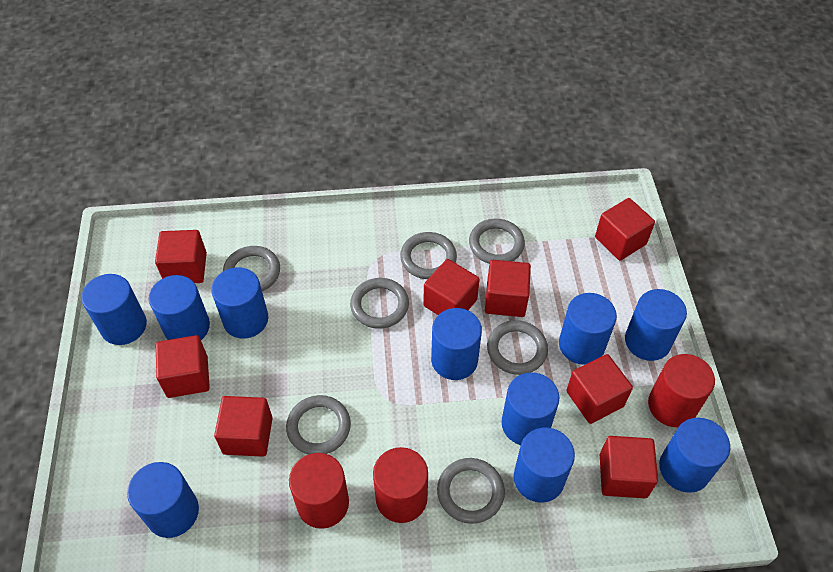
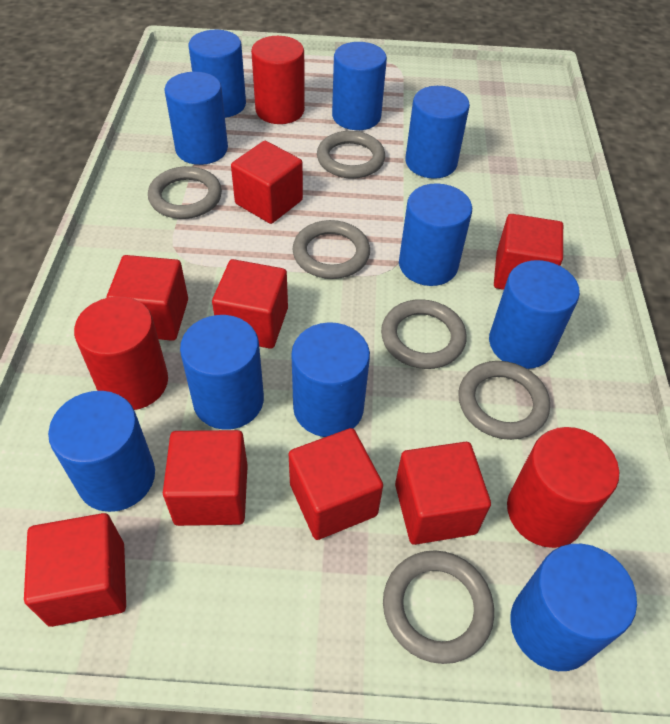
grey ring: [223,246,280,291] [286,395,351,455] [350,278,409,329] [400,232,457,279] [437,458,505,524] [469,218,525,264] [487,320,548,375] = 7 -> [148,166,222,219] [292,220,370,279] [317,131,385,179] [381,299,467,369] [383,550,494,664] [458,361,550,440] = 6

